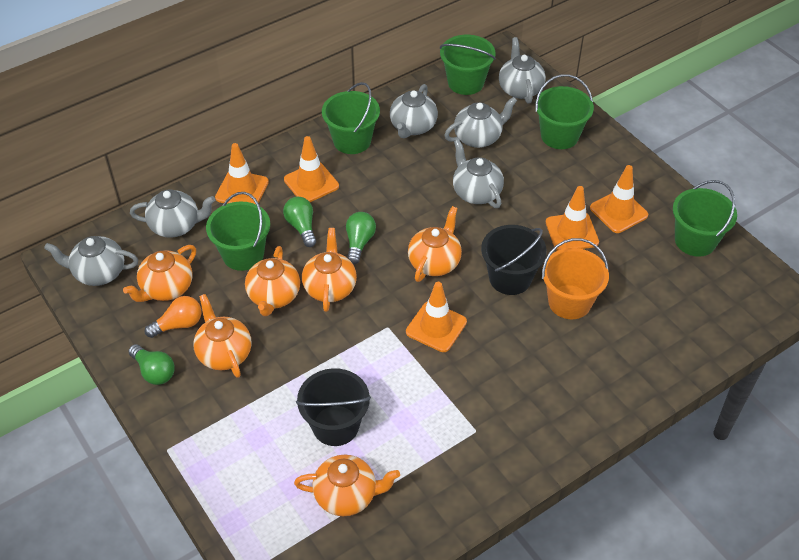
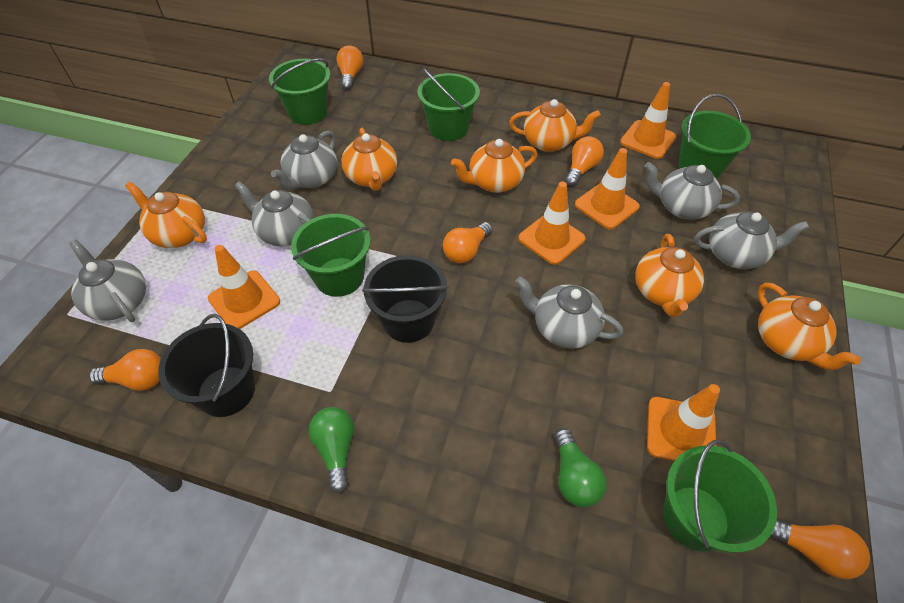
green light bulb: [128,344,175,385] [283,197,316,247] [346,212,376,265] = 3 -> [309,407,354,494] [554,428,607,507] = 2
orange bucket: [542,238,609,319] = 1 -> none = 0
orange light bulb: [145,296,202,338] = 1 -> [89,349,161,391] [336,45,363,90] [443,222,493,263] [565,136,604,187] [770,519,870,579] = 5

